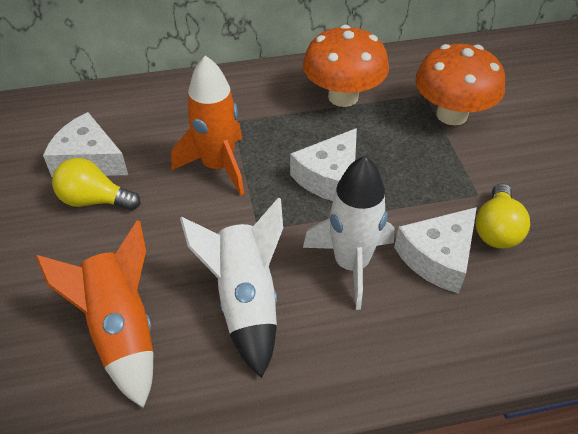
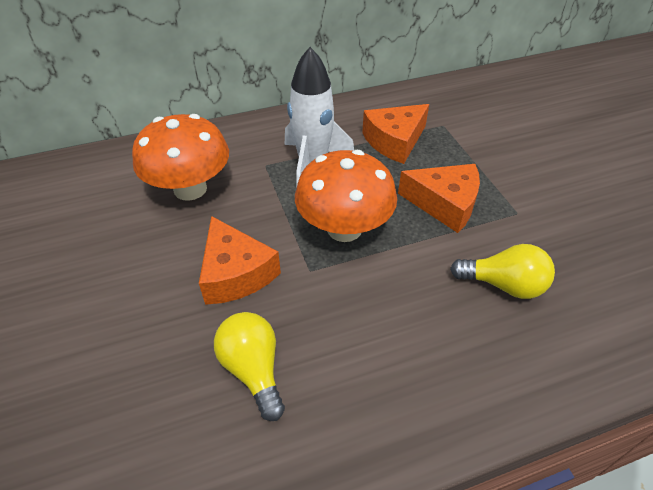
orange cheese: none = 0 -> [199,216,281,305] [362,104,429,164] [398,164,480,233] = 3
orange rocket: [36,221,153,408] [171,55,244,196] = 2 -> none = 0
white cheese: [43,112,128,177] [290,128,357,201] [394,207,477,294] = 3 -> none = 0
white rocket: [180,198,283,378] [303,156,394,310] = 2 -> [285,47,354,189] = 1

